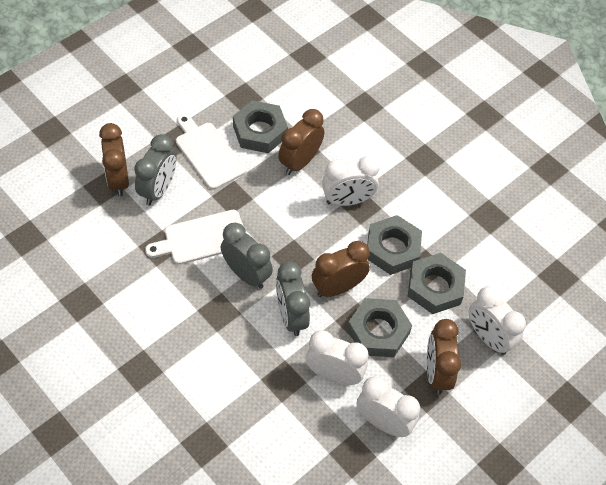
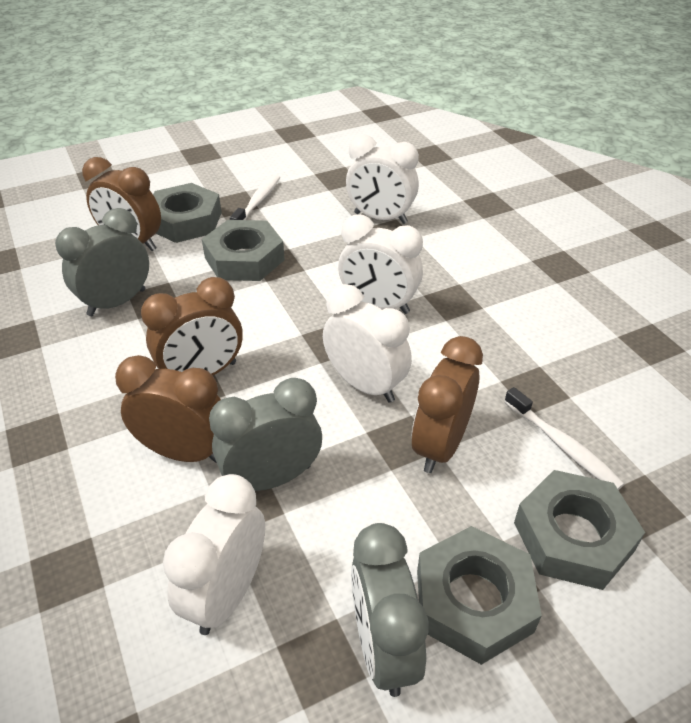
white cutting board: [145,210,246,265] [176,114,246,190] = 2 -> none = 0
white toothbrush: none = 0 -> [230,175,280,220] [504,387,624,490] = 2

